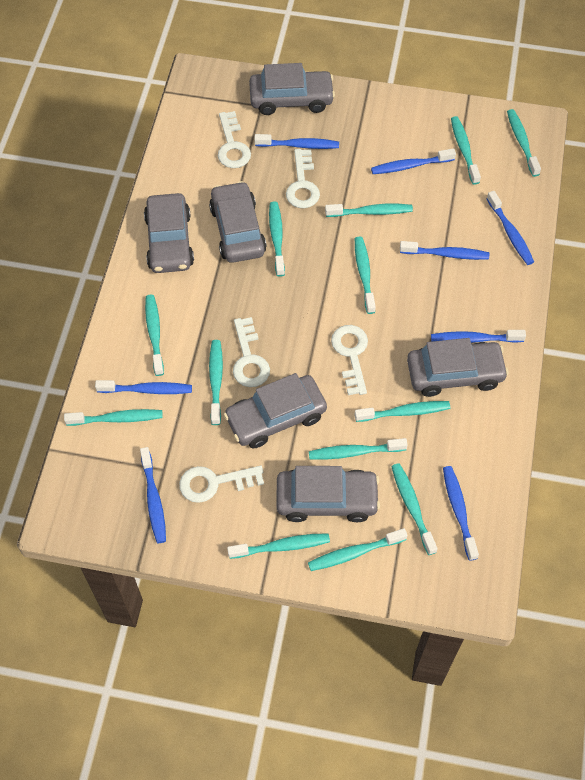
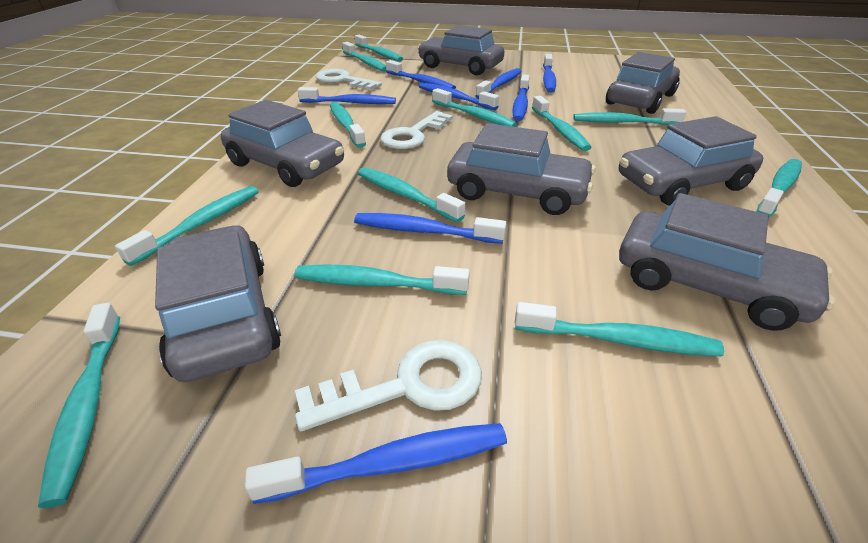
grey car: [144,193,194,273] [209,181,267,263] [224,373,327,449] [249,63,335,115] [276,466,380,522] [407,338,509,397] = 6 -> [155,225,281,382] [221,100,344,187] [418,25,505,75] [447,123,596,215] [606,52,680,114] [619,116,763,206] [619,193,835,331] = 7
turquoise toothbrush: [64,409,163,426] [145,295,164,376] [209,340,223,425] [227,533,330,559] [269,201,285,277] [308,528,407,571] [309,438,408,460] [325,204,413,217] [354,401,450,422] [355,237,375,314] [391,463,438,555] [451,116,481,185] [507,109,541,177] = 13 -> [38,303,120,508] [115,186,259,266] [295,264,470,295] [330,102,366,148] [342,42,386,72] [355,35,403,62] [358,167,465,222] [432,88,517,127] [515,302,724,356] [532,96,592,151] [573,108,686,125] [756,159,802,218] = 12
white key: [179,466,264,503] [218,111,251,168] [233,317,270,387] [286,149,320,208] [331,325,368,395] = 5 -> [295,340,482,431] [316,69,382,90] [380,111,453,149] = 3

